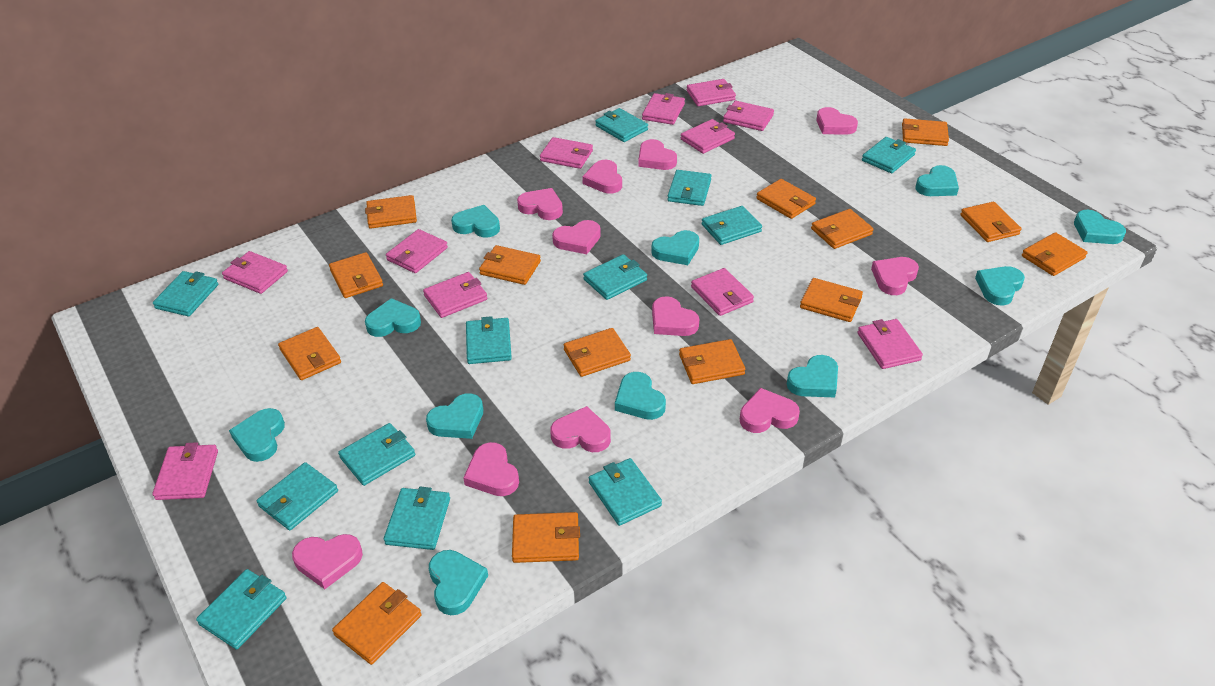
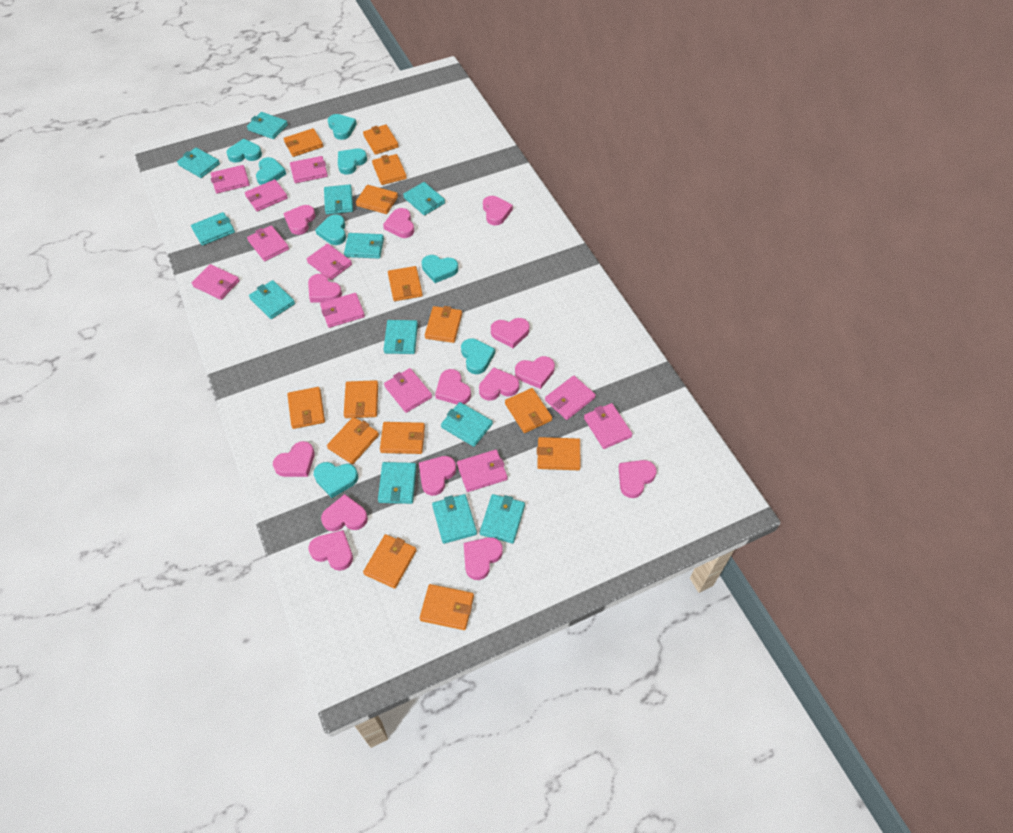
pink heart: [292,534,363,589] [463,442,519,496] [517,188,563,220] [550,406,611,452] [552,220,601,254] [582,160,622,194] [638,139,677,170] [652,296,699,336] [740,388,800,433] [816,107,858,135] [871,257,919,295] = 11 -> [273,441,315,477] [283,205,316,235] [308,274,342,303] [309,530,353,571] [321,494,368,532] [383,208,414,238] [419,456,456,496] [435,369,471,404] [464,537,503,580] [479,367,519,401] [483,196,513,225] [491,318,529,348] [515,356,555,389] [619,460,657,498] = 14
turquoise heart: [229,408,285,462] [365,298,421,337] [426,393,483,439] [429,550,488,615] [451,205,500,237] [615,372,666,420] [651,230,699,265] [787,355,838,398] [916,165,959,196] [975,266,1025,306] [1074,210,1126,244] = 11 -> [226,139,262,163] [256,157,286,185] [314,462,358,498] [315,214,346,245] [328,114,357,140] [338,149,367,174] [422,255,458,283] [461,338,495,374] = 8

